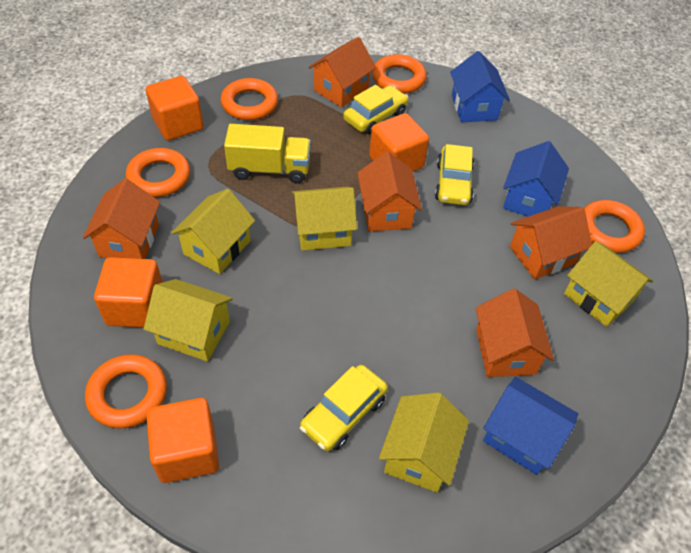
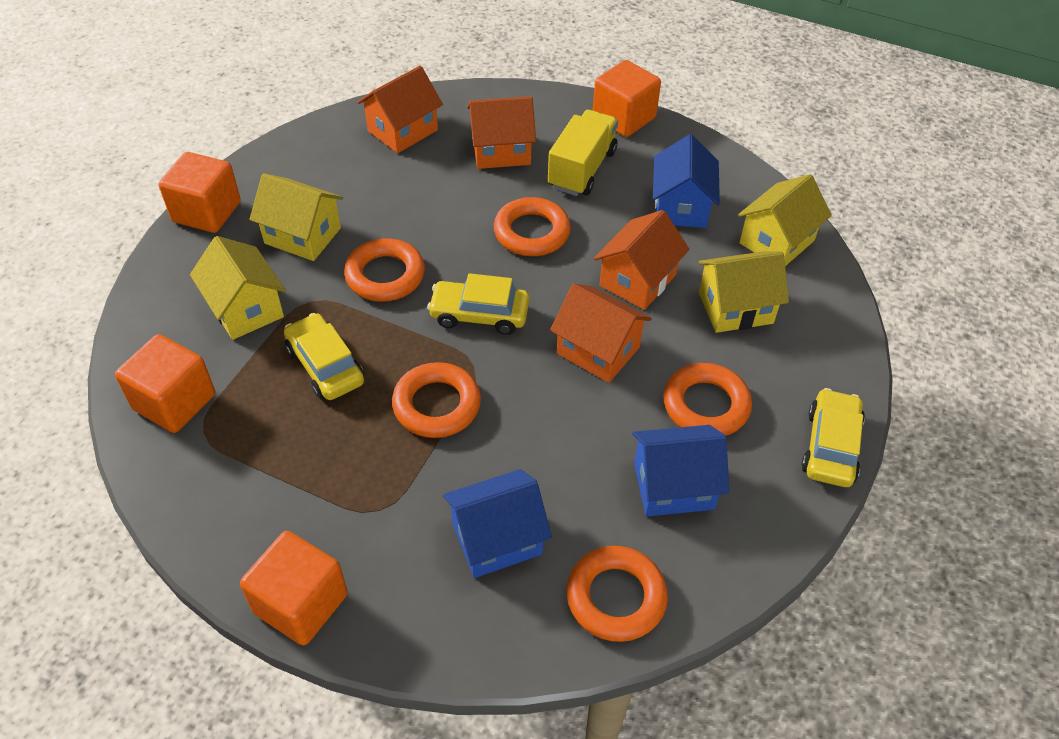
orange house: [83,179,160,259] [308,37,376,107] [357,152,422,232] [476,289,554,377] [510,206,592,279] = 5 -> [357,66,443,153] [467,96,536,169] [550,283,652,383] [594,210,689,310] = 4
yellow house: [144,279,233,361] [171,189,255,274] [292,187,357,251] [379,393,469,493] [564,241,653,327] = 5 -> [190,236,286,340] [249,173,343,261] [698,251,789,333] [738,174,832,266] = 4

